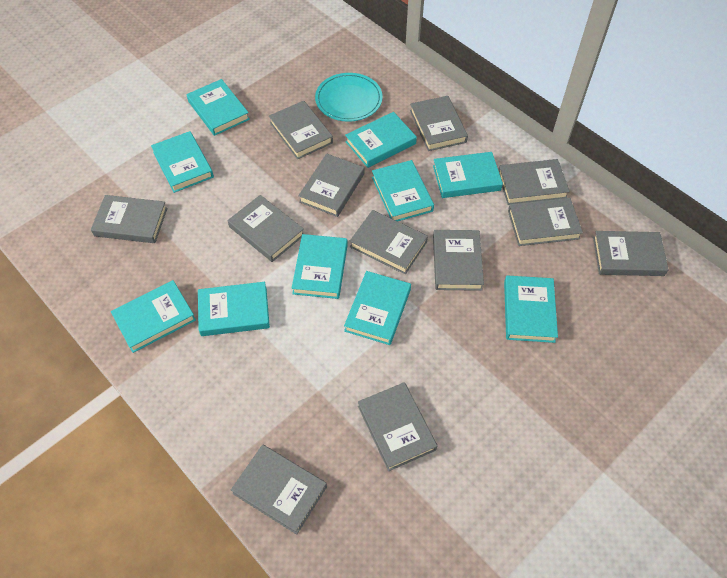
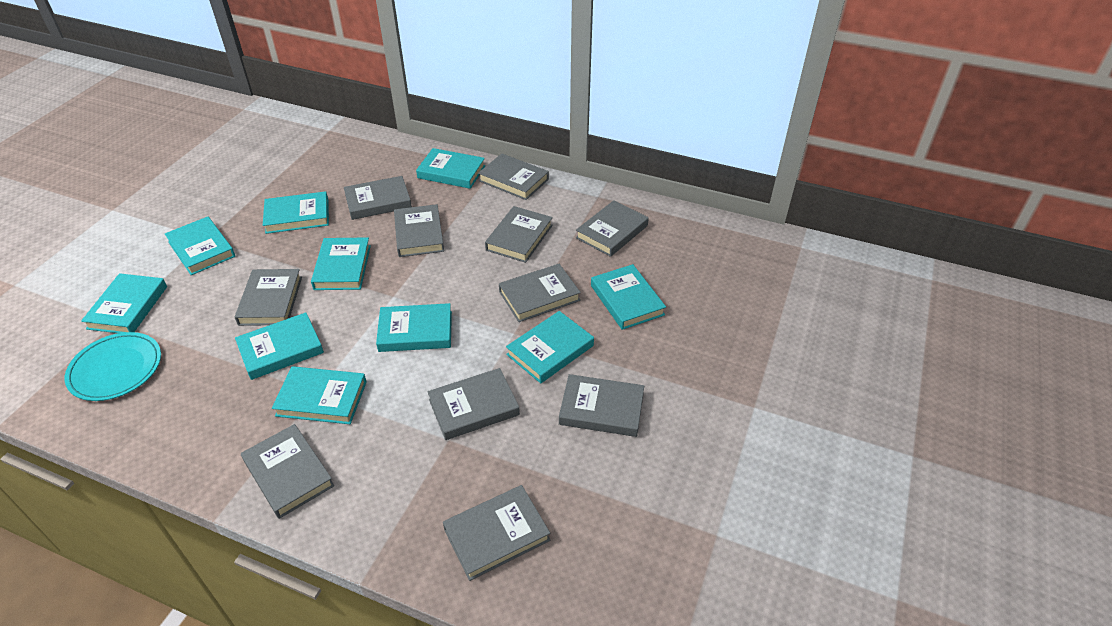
grey book: [91,195,168,243] [228,195,304,262] [231,444,327,535] [269,101,333,159] [298,153,364,217] [350,210,428,274] [358,382,437,471] [410,96,468,151] [433,230,484,291] [498,159,570,205] [508,198,583,246] [593,231,669,276] = 12 -> [235,269,302,326] [241,424,334,519] [344,176,412,220] [394,204,444,257] [428,368,520,440] [443,485,550,581] [478,154,549,200] [485,206,553,263] [499,264,581,322] [559,374,644,437] [576,200,649,257] = 11

